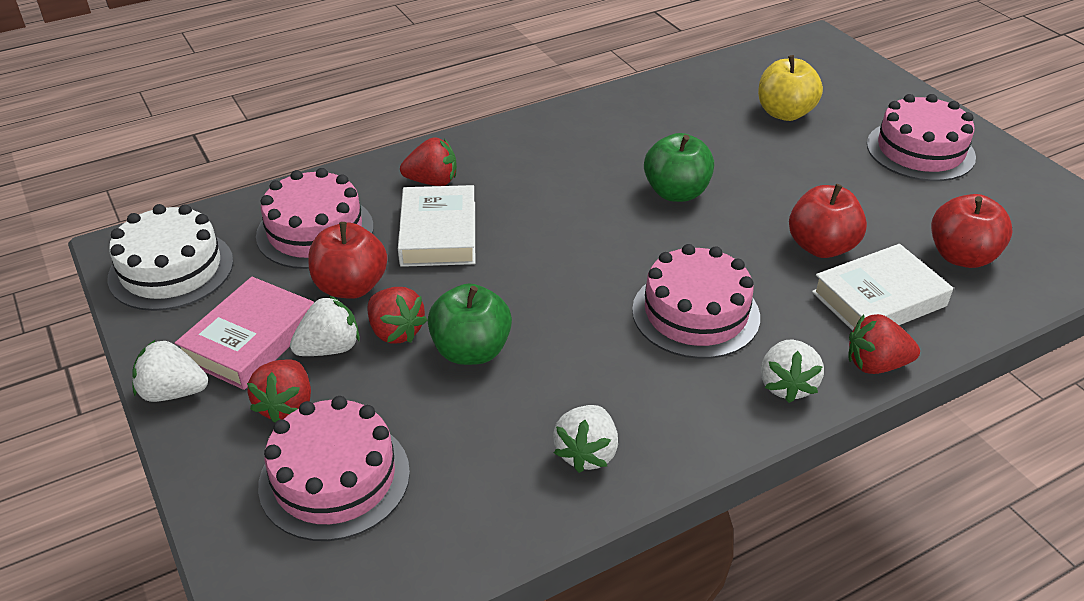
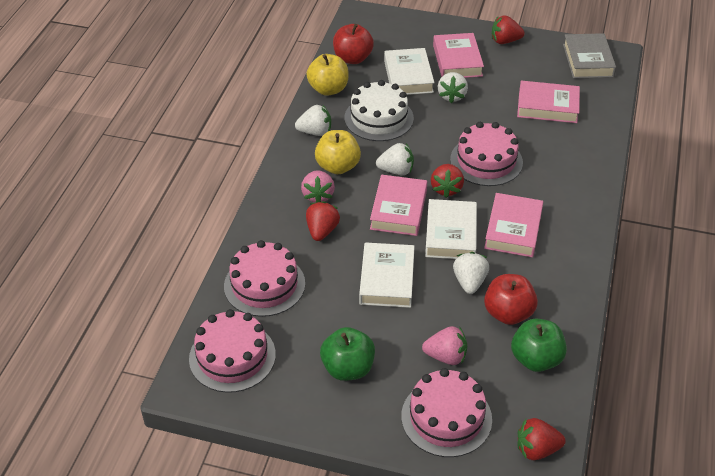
grey book: none = 0 -> [563,33,616,79] = 1
pink book: [175,277,314,390] = 1 -> [370,175,427,236] [433,33,484,78] [484,193,543,258] [517,81,580,123] = 4
pink strawberry: none = 0 -> [301,170,335,203] [422,326,467,365] = 2
red apple: [309,222,387,299] [789,184,867,258] [931,194,1013,268] = 3 -> [333,24,374,64] [484,274,538,325] = 2
white book: [398,185,475,267] [812,244,953,331] = 2 -> [359,242,415,308] [384,48,434,95] [425,199,477,259] = 3
yellow apple: [758,55,823,121] = 1 -> [306,54,349,96] [315,130,361,174] = 2

